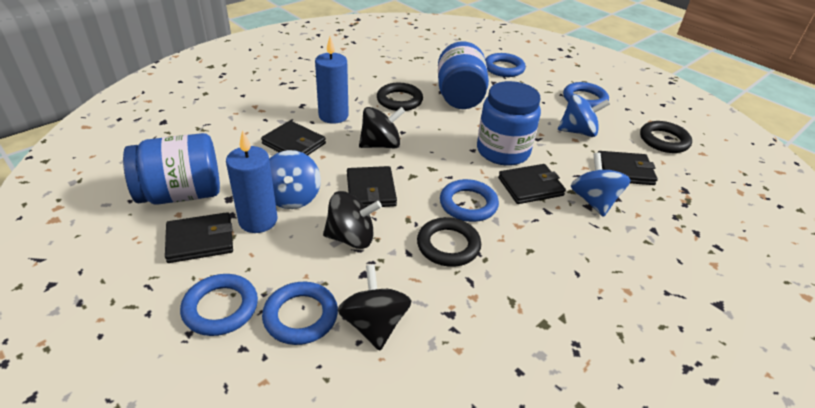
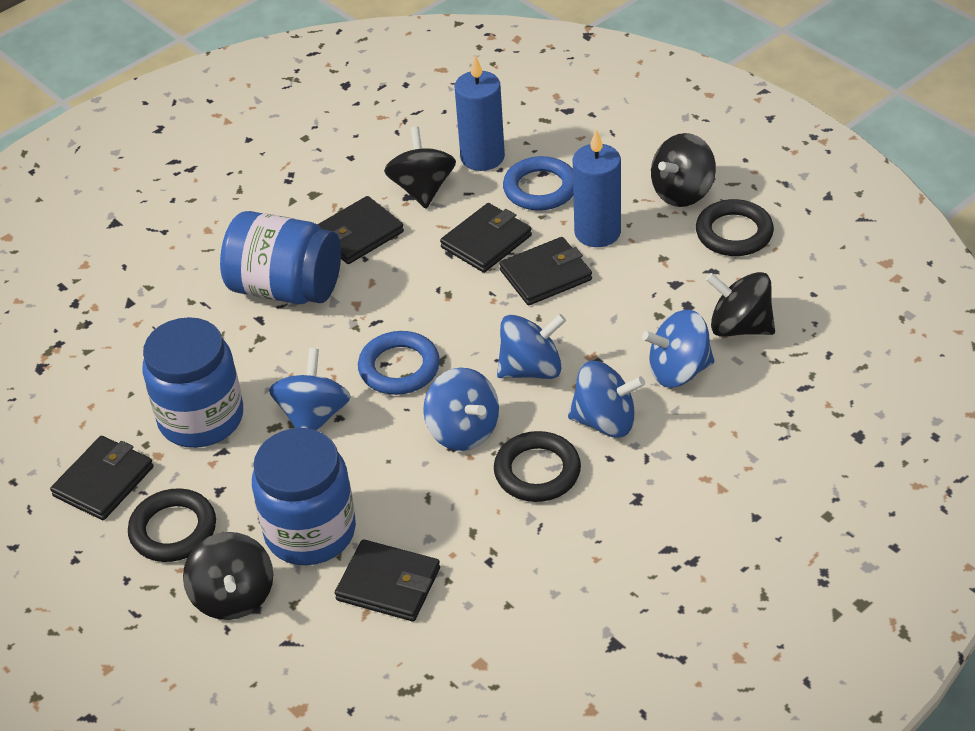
black spinning top: [323,191,382,249] [338,264,411,351] [359,107,405,148] = 3 -> [183,532,273,620] [384,127,456,208] [651,133,716,207] [706,272,775,337] = 4
blue ring: [180,274,258,336] [262,282,338,345] [440,179,499,222] [485,53,526,77] [563,82,609,107] = 5 -> [358,331,440,395] [503,156,573,211] = 2
blue spinning top: [269,150,321,209] [558,94,610,137] [571,153,631,217] = 3 -> [269,348,351,431] [423,368,499,451] [497,314,566,379] [568,361,645,438] [642,310,714,387] = 5

